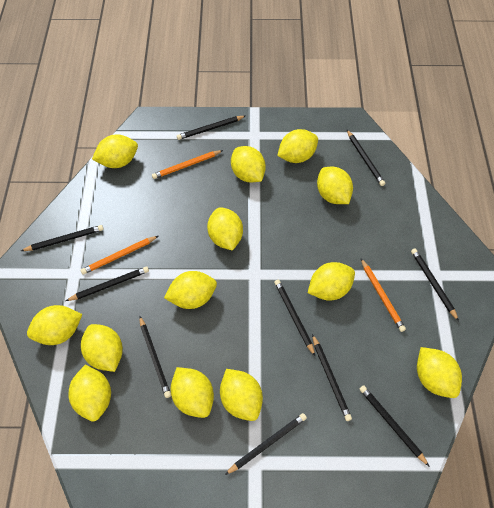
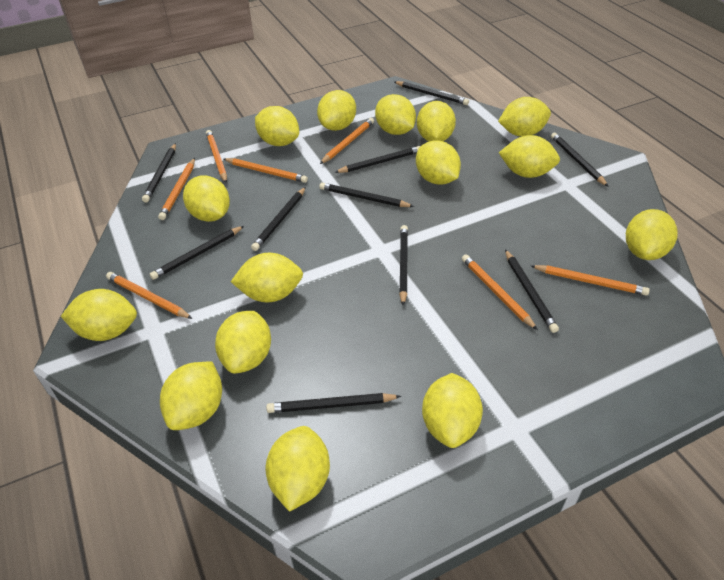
orange pencil: [81,236,158,275] [152,150,223,179] [361,258,406,332] = 3 -> [106,272,193,319] [158,158,195,220] [206,130,227,183] [224,158,308,183] [320,118,374,164] [462,254,538,330] [531,265,650,296] = 7
yellow lemon: [27,305,83,345] [68,365,111,421] [81,324,123,372] [92,135,138,168] [164,271,217,309] [170,367,214,418] [207,207,243,251] [220,369,263,421] [231,146,266,183] [277,129,318,163] [308,262,355,301] [317,167,353,204] [417,347,462,398] = 13 -> [61,289,137,341] [160,361,222,430] [183,176,230,222] [215,311,271,373] [231,253,303,302] [255,106,299,146] [266,426,330,512] [317,90,356,131] [375,94,416,135] [416,140,461,185] [417,101,456,141] [422,373,483,448] [498,97,551,137] [499,135,560,178] [626,209,678,260] = 15

